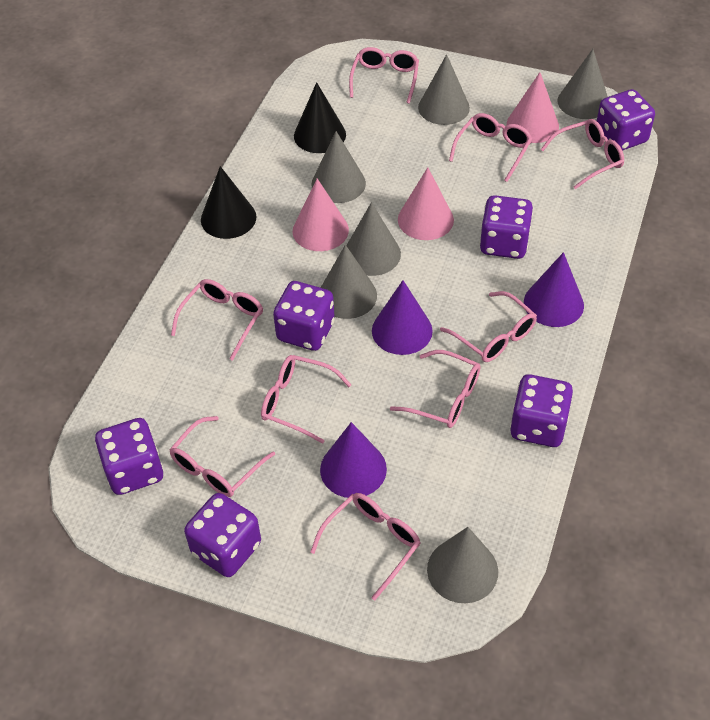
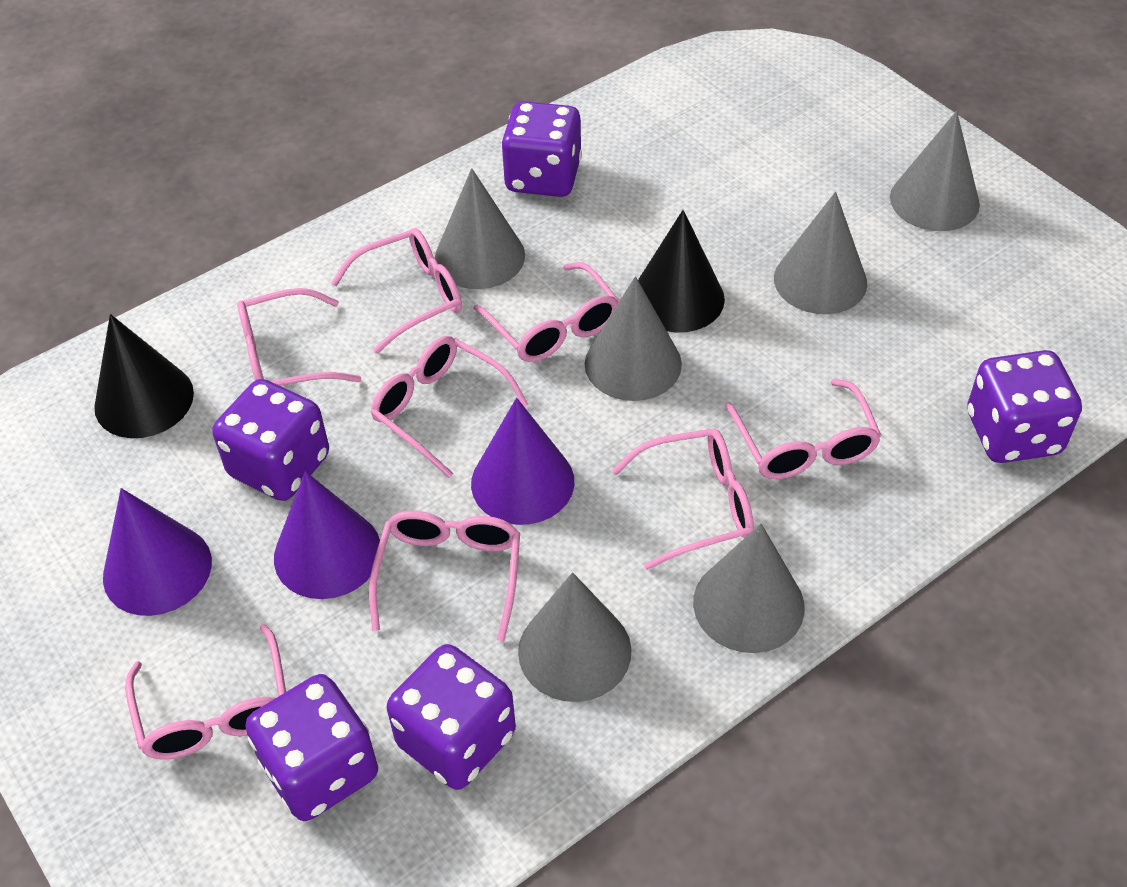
pink cone: [292,178,349,251] [398,167,454,240] [507,72,559,143] = 3 -> none = 0
pink glasses: [169,416,275,497] [171,279,263,361] [261,355,351,444] [310,493,420,600] [349,47,419,104] [390,350,480,428] [440,291,537,362] [449,113,532,182] [541,119,624,189] = 9 -> [125,624,286,760] [237,288,361,386] [331,228,462,354] [369,511,520,642] [370,336,529,478] [473,262,619,362] [612,429,754,570] [725,379,882,479] = 8
purple dice: [95,418,163,495] [184,493,261,577] [273,281,335,351] [480,195,533,259] [510,374,573,447] [597,89,655,151] = 6 -> [212,379,329,501] [245,674,378,821] [387,644,516,790] [501,101,582,197] [967,350,1082,463] = 5

